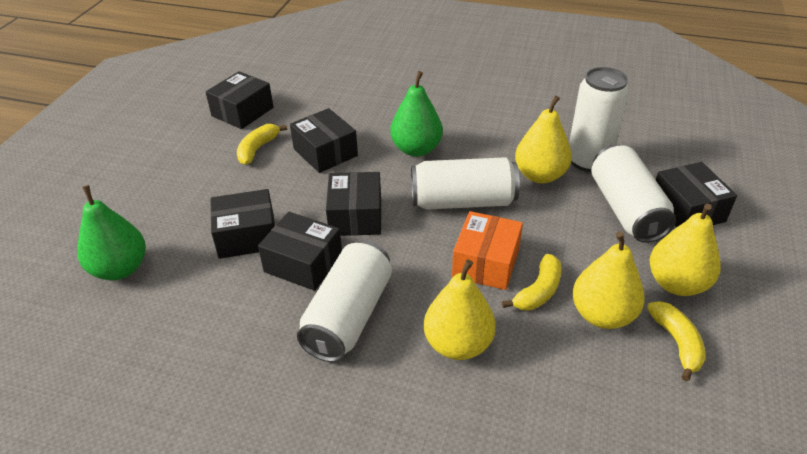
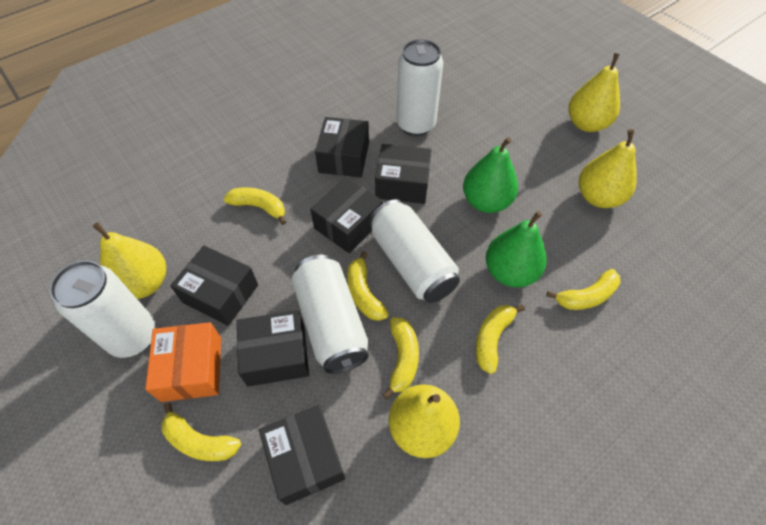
yellow banana: [237,124,287,165] [502,254,562,311] [647,301,706,381] = 3 -> [162,403,241,461] [223,188,286,225] [347,251,389,321] [382,317,419,399] [476,305,525,374] [546,269,621,310] = 6

